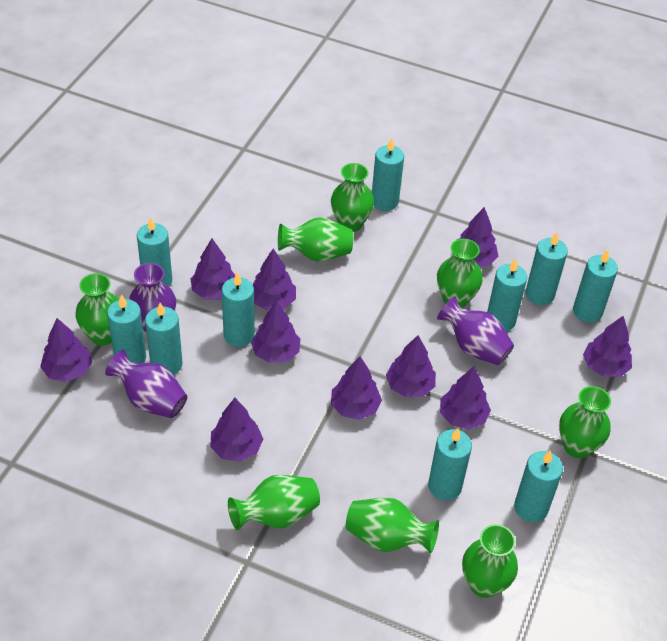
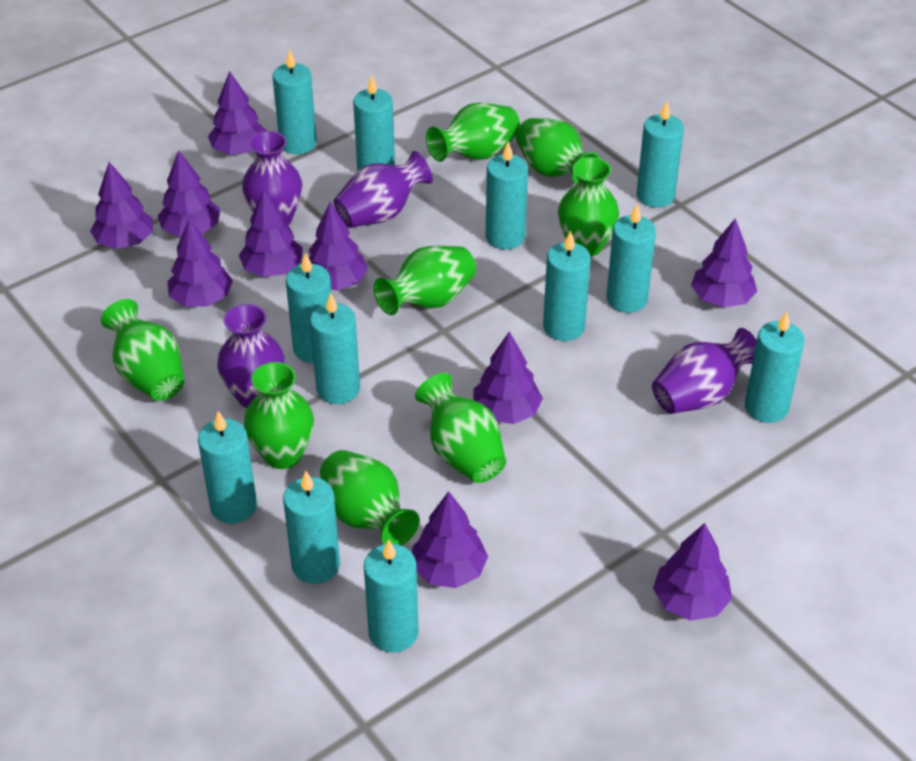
purple vase: [105,350,187,418] [129,263,176,332] [437,297,514,365] = 3 -> [217,304,285,408] [242,131,302,225] [334,151,433,228] [652,328,757,414] = 4
turquoise candle: [107,294,146,363] [137,217,172,286] [145,303,183,375] [222,272,255,347] [372,138,404,211] [428,428,472,501] [487,258,527,331] [514,450,563,522] [526,232,568,305] [573,250,618,323] = 10 -> [198,411,257,524] [273,49,317,154] [283,471,340,584] [286,252,332,363] [310,293,360,404] [353,75,395,170] [364,539,419,652] [486,142,528,249] [543,231,591,341] [606,203,656,313] [637,101,684,208] [745,311,805,423] = 12

